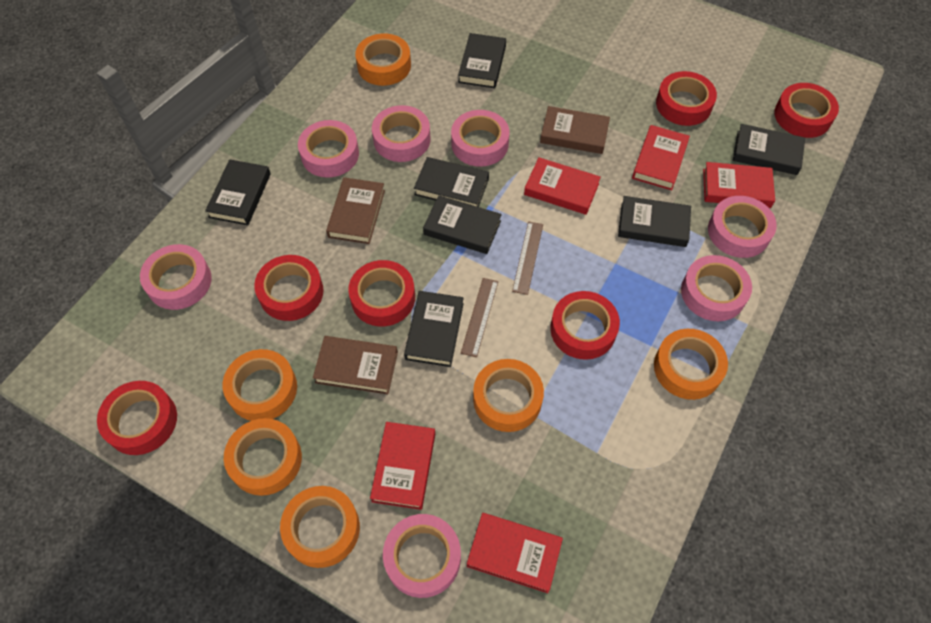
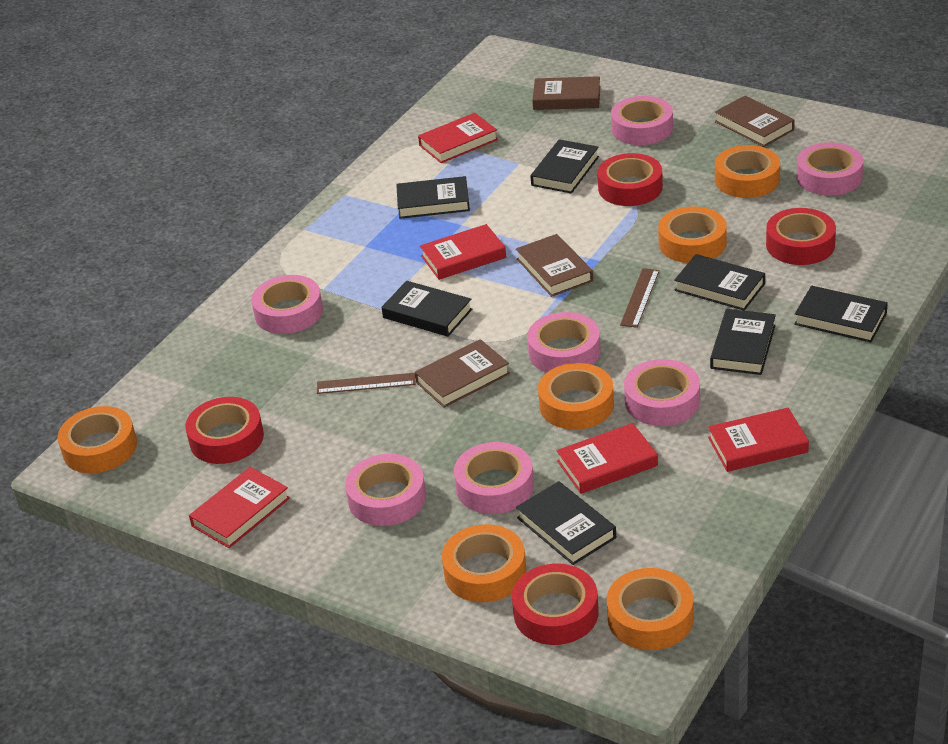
brown book: [313,336,398,394] [326,177,385,244] [540,106,610,154] = 3 -> [415,339,510,408] [516,234,593,297] [532,76,600,110] [715,95,795,147] = 4
red tape: [97,381,177,455] [254,255,324,321] [348,260,415,327] [550,291,620,360] [656,71,717,126] [774,83,839,138] = 6 -> [185,397,264,464] [512,564,599,645] [597,153,663,206] [766,208,836,265] = 4

